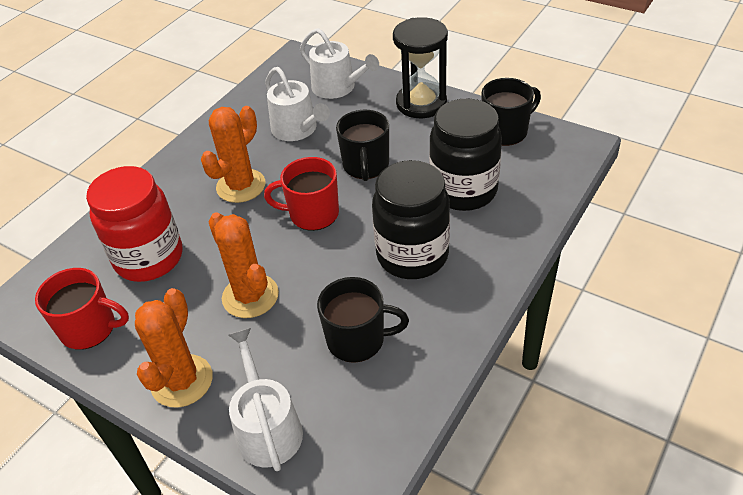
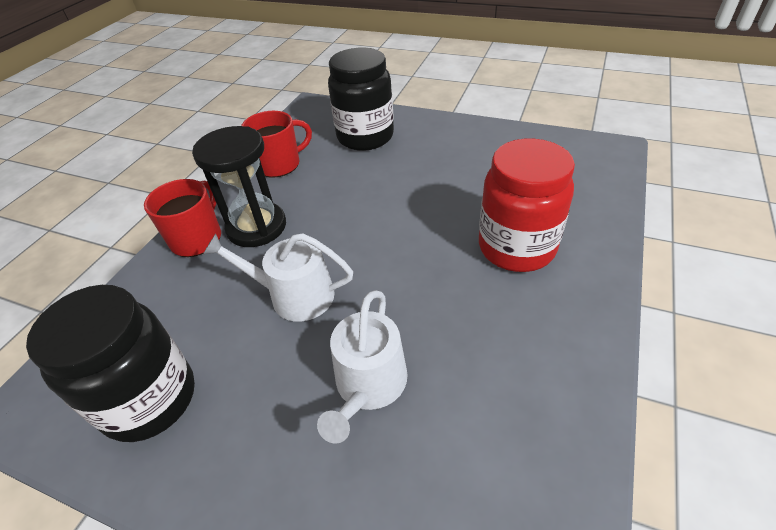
black mug: [317,277,409,363] [336,110,389,181] [481,78,541,146] = 3 -> none = 0
orange cactus: [135,288,213,408] [201,106,266,203] [208,212,279,318] = 3 -> none = 0
white watering can: [228,328,303,471] [265,67,330,141] [300,28,379,99] = 3 -> [203,233,353,322] [317,290,408,444] = 2

